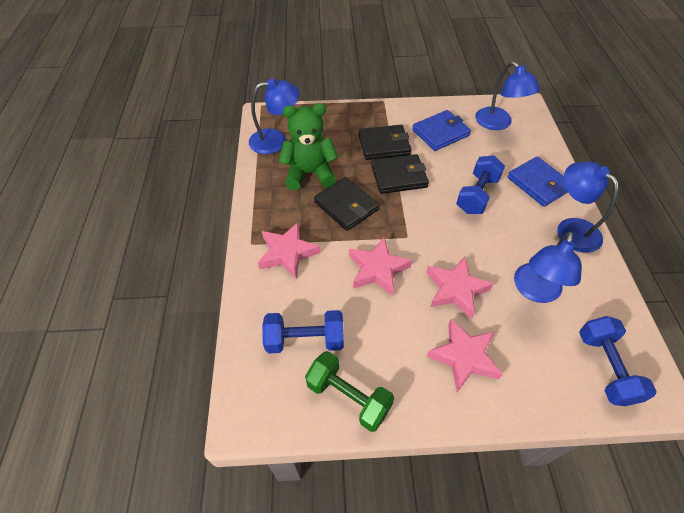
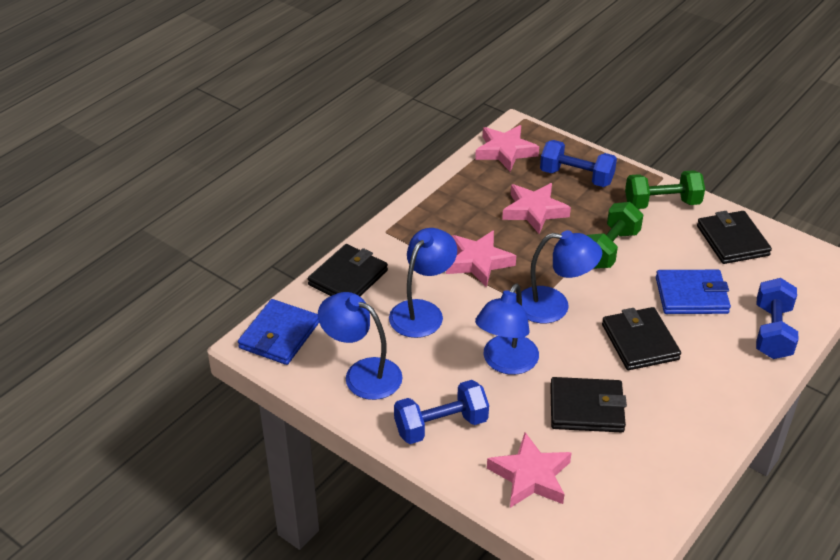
black wallet: [314,177,379,231] [358,125,412,160] [371,154,429,194] = 3 -> [308,244,388,296] [550,377,627,432] [602,307,681,370] [697,211,772,264] = 4
green dumbbell: [305,351,394,432] = 1 -> [587,202,643,269] [625,170,705,209] = 2
green teddy bear: [279,103,338,190] = 1 -> none = 0

